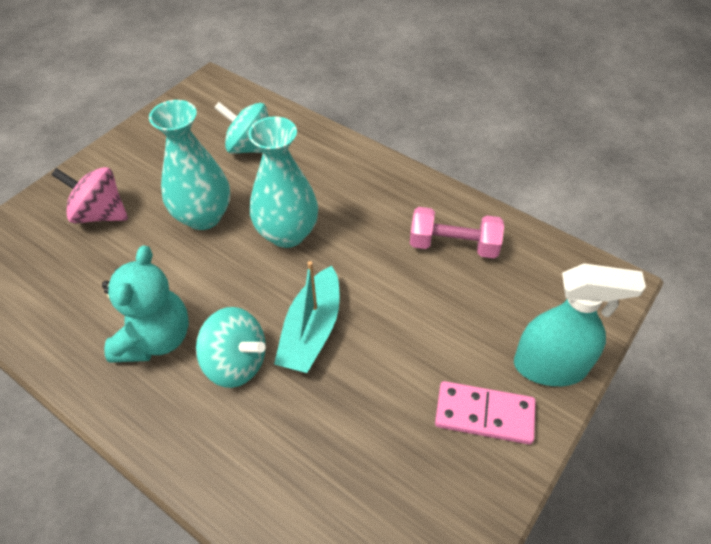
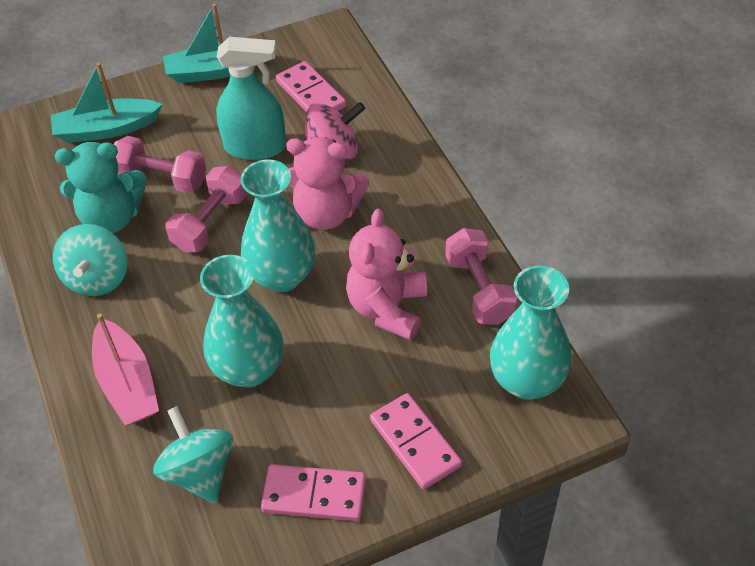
pink boat: none = 0 -> [92,314,159,425] = 1
pink domino: [435,381,536,444] = 1 -> [261,464,366,521] [276,61,346,112] [370,393,462,489] = 3
pink dumbbell: [410,207,504,258] = 1 -> [114,136,206,193] [165,166,247,252] [445,228,517,325] = 3
pink teddy bear: none = 0 -> [286,137,369,230] [346,209,427,341] = 2
turquoise boat: [274,261,340,373] = 1 -> [51,63,163,143] [163,4,257,83] = 2
turquoise vase: [149,100,230,230] [248,116,318,248] = 2 -> [200,255,283,388] [240,160,315,292] [490,265,572,400] = 3

